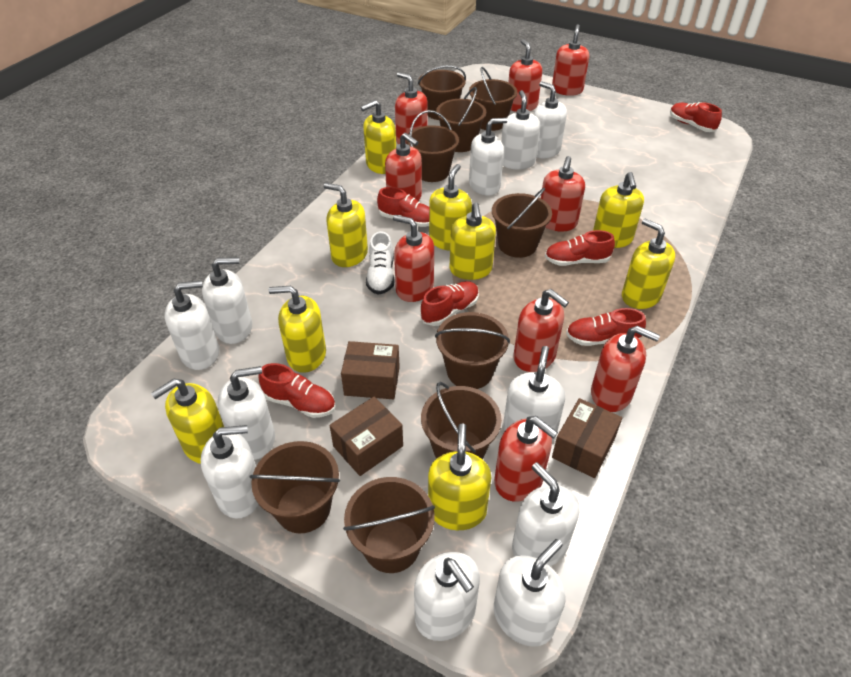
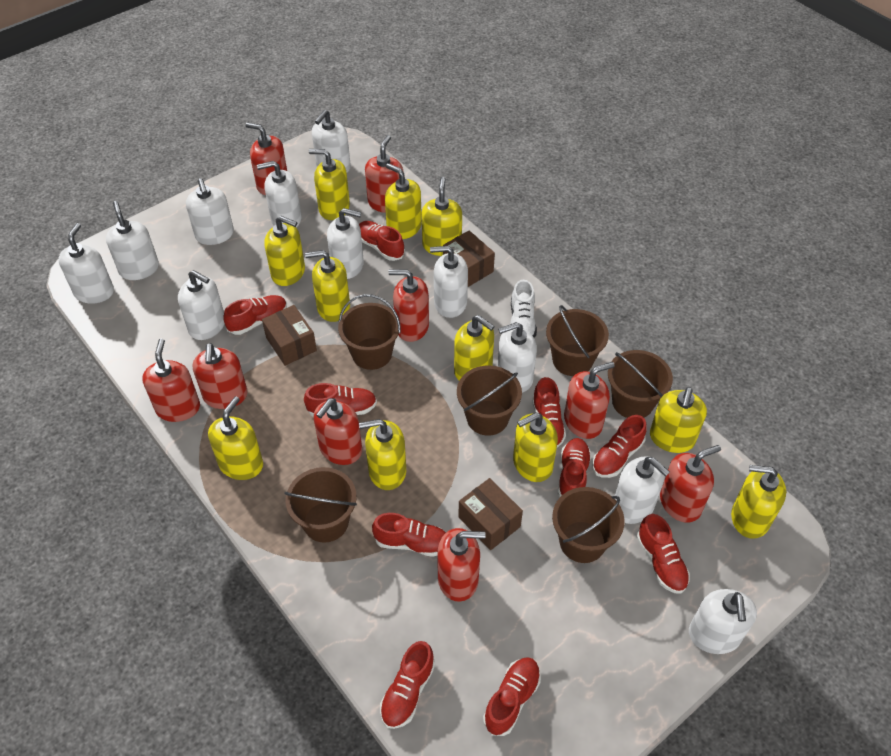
brown bucket: [250,441,340,533] [343,477,435,573] [406,110,459,182] [418,65,466,120] [421,382,502,459] [435,312,510,389] [436,87,486,152] [469,67,517,131] [492,188,552,258] = 9 -> [284,467,357,543] [338,294,401,370] [457,365,522,436] [546,305,609,376] [552,487,625,563] [608,350,673,418] = 6
red shoe: [258,363,336,418] [377,187,429,227] [420,281,479,326] [545,230,615,266] [566,308,646,346] [670,102,722,132] = 6 -> [223,295,287,335] [304,383,377,417] [359,221,405,261] [372,513,446,557] [380,641,435,729] [483,657,541,736] [532,377,566,448] [558,438,591,497] [592,415,647,478] [637,514,690,594] = 10
yellow soap dispenser: [151,379,224,464] [269,286,326,373] [324,183,368,267] [361,100,396,174] [428,423,491,530] [429,164,472,251] [449,202,496,280] [593,172,644,248] [622,219,675,309] = 9 -> [208,396,263,480] [264,216,305,286] [305,250,350,322] [309,149,350,220] [359,419,406,490] [385,163,422,239] [421,177,462,256] [454,315,495,381] [513,412,558,482] [650,387,707,453] [731,465,786,539] = 11

